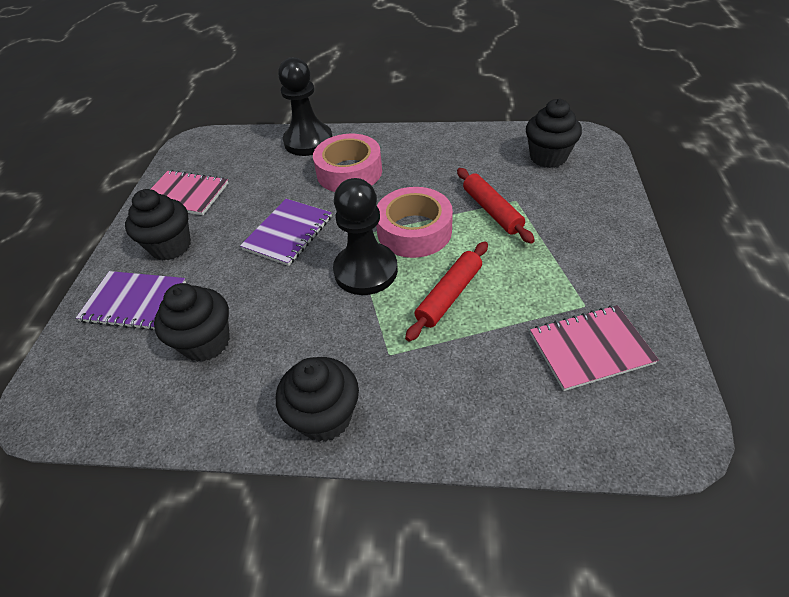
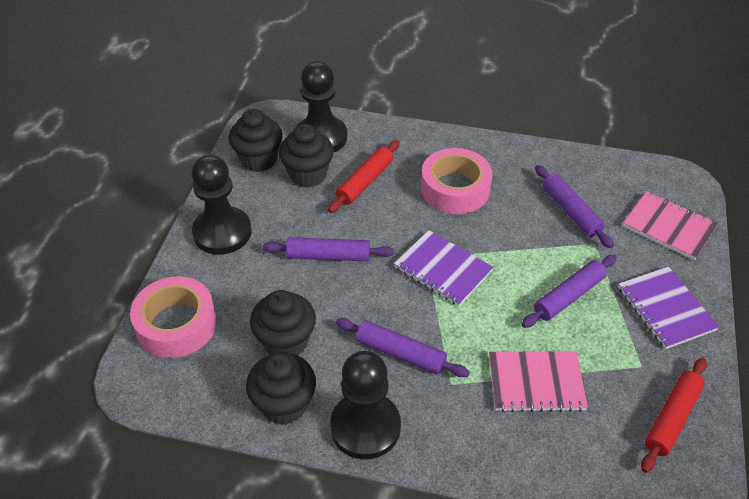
black pawn: [278,57,333,156] [333,178,398,295] = 2 -> [191,155,252,255] [297,61,347,153] [330,351,401,460] = 3
purple rolling pin: none = 0 -> [263,237,394,261] [336,318,470,377] [522,255,617,328] [535,165,614,248] = 4

